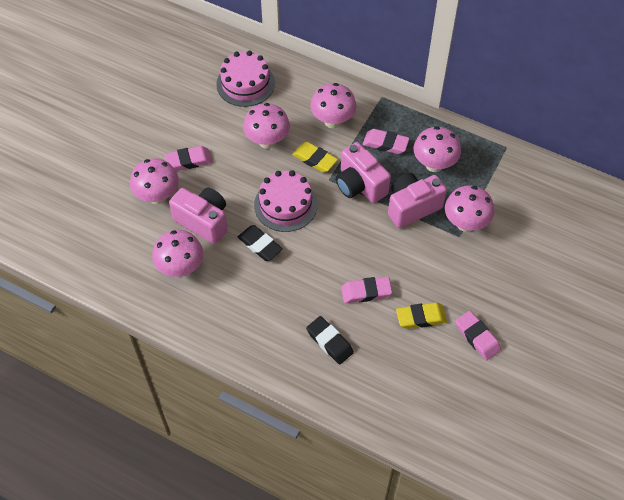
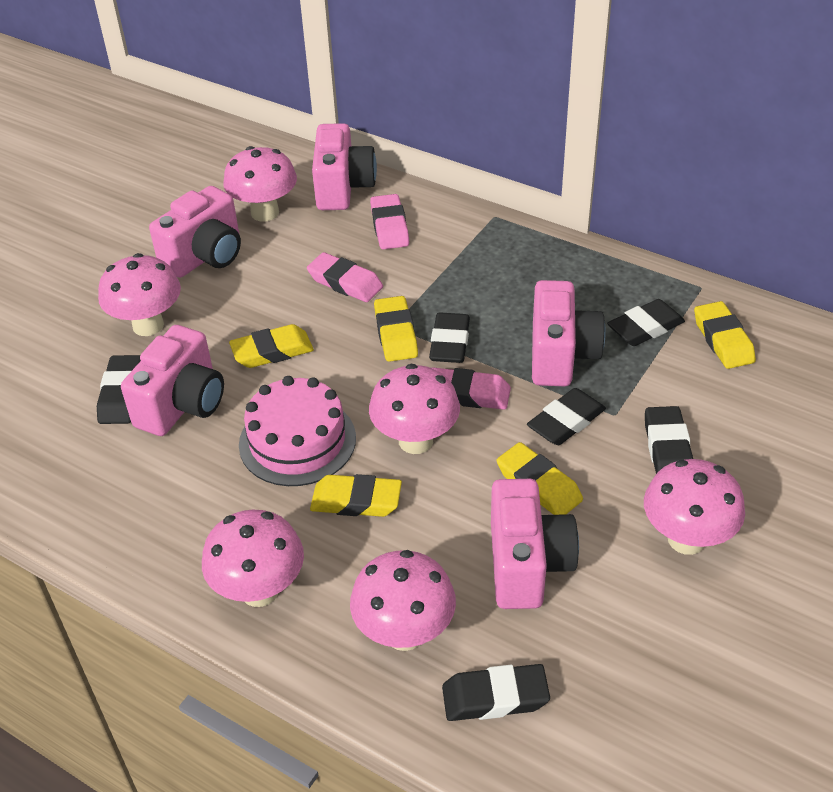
black eraser: [238,225,283,261] [306,316,354,364] = 2 -> [97,355,141,424] [429,313,470,363] [442,664,550,721] [527,388,606,445] [607,299,685,346] [645,406,693,474] = 6
pink cake: [216,51,275,107] [254,170,318,232] = 2 -> [239,376,356,486] = 1
pink camera: [169,188,227,244] [336,142,391,203] [388,173,447,228] = 3 -> [121,325,224,436] [149,186,241,278] [312,123,377,210] [491,479,579,609] [532,280,606,386] = 5
pink eraser: [164,146,212,171] [341,277,392,303] [363,129,410,154] [455,311,501,360] = 4 -> [307,252,383,302] [370,194,409,250] [433,367,511,410] = 3
yellow eraser: [292,142,338,172] [396,302,447,329] = 2 -> [229,324,314,368] [310,474,402,517] [374,296,418,362] [497,442,583,515] [694,301,756,369] = 5

